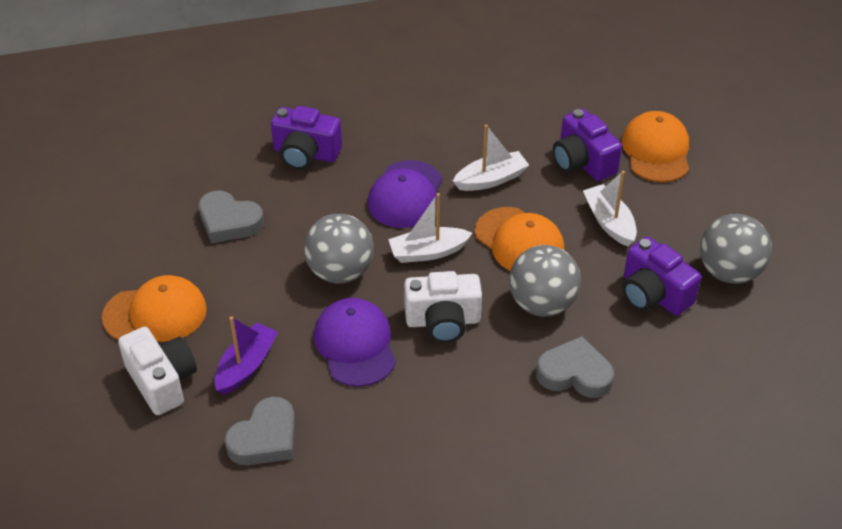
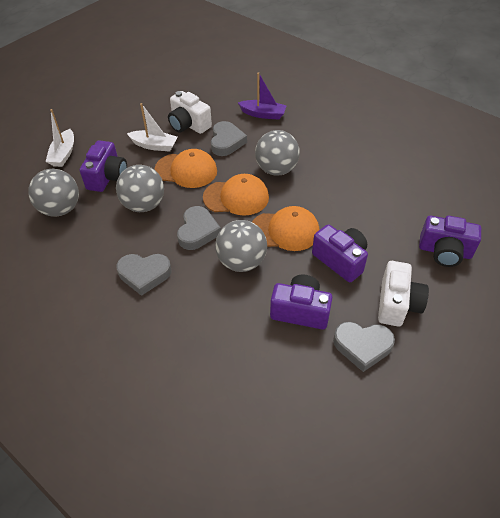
grey ball: [304,214,374,283] [509,245,581,317] [700,214,772,284] = 3 -> [28,169,79,217] [116,165,164,212] [215,220,267,272] [255,130,300,176] = 4
grey heart: [199,190,264,243] [224,397,295,465] [536,336,614,398] = 3 -> [116,254,172,296] [177,206,221,250] [211,121,247,156] [333,322,395,372] = 4
purple camera: [271,106,342,170] [553,109,622,181] [622,237,701,316] = 3 -> [80,140,127,192] [270,274,332,329] [312,224,368,282] [419,216,481,267] = 4
purple cap: [314,298,396,387] [367,160,442,228] = 2 -> none = 0
white boat: [388,193,473,263] [453,125,529,191] [583,171,637,246] = 3 -> [46,109,74,167] [127,103,178,152] = 2

